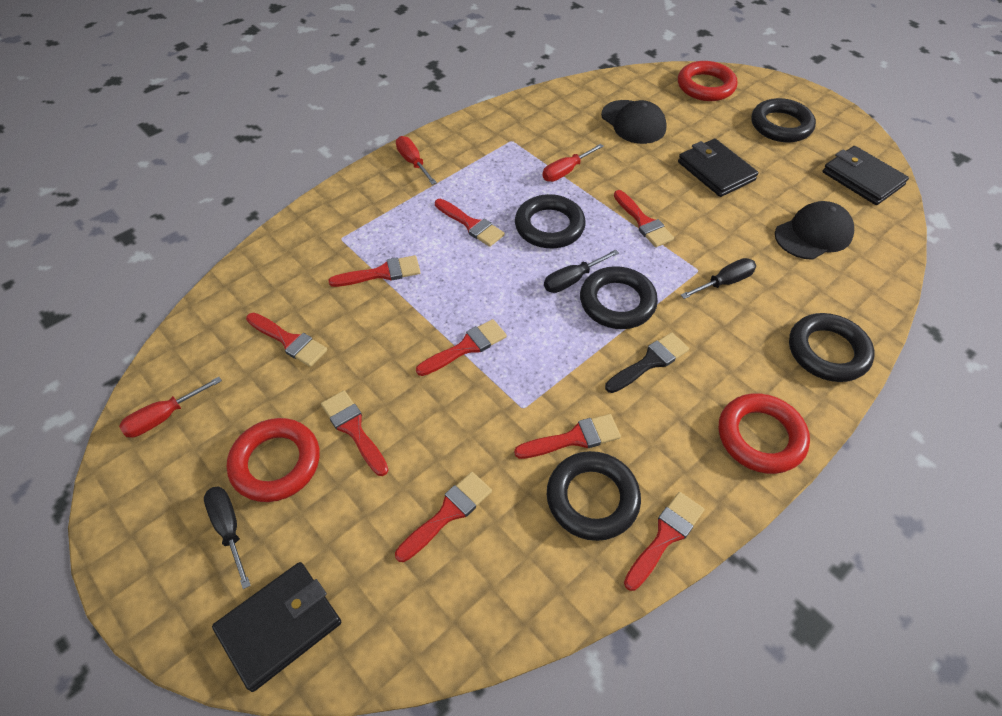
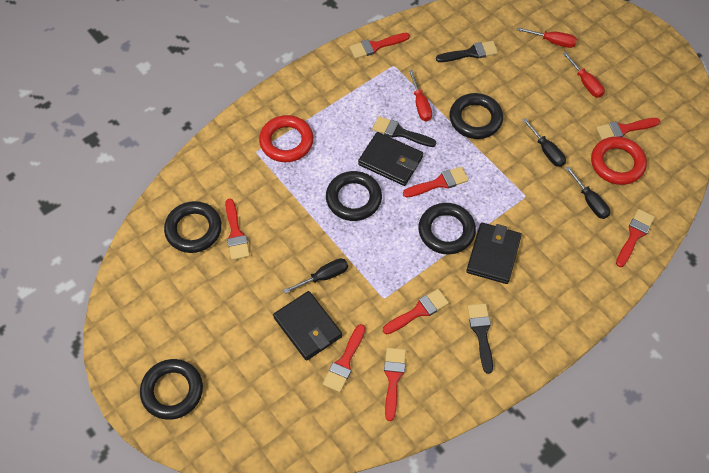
black brush: [605,332,689,393] = 1 -> [372,116,437,147] [436,41,498,62] [468,303,493,374] = 3
black cap: [601,100,667,144] [775,201,854,260] = 2 -> none = 0
red brush: [246,312,327,367] [321,390,389,476] [329,255,421,287] [395,472,492,562] [416,319,507,376] [435,199,505,247] [514,414,621,459] [614,190,674,247] [624,492,704,591] = 9 -> [225,199,250,260] [323,324,365,392] [349,33,410,59] [383,289,449,334] [384,348,406,421] [403,166,469,198] [596,118,660,140] [616,209,655,267] = 8
red ring: [227,418,320,502] [678,61,737,101] [719,393,810,474] = 3 -> [259,115,314,162] [591,137,647,185] = 2

